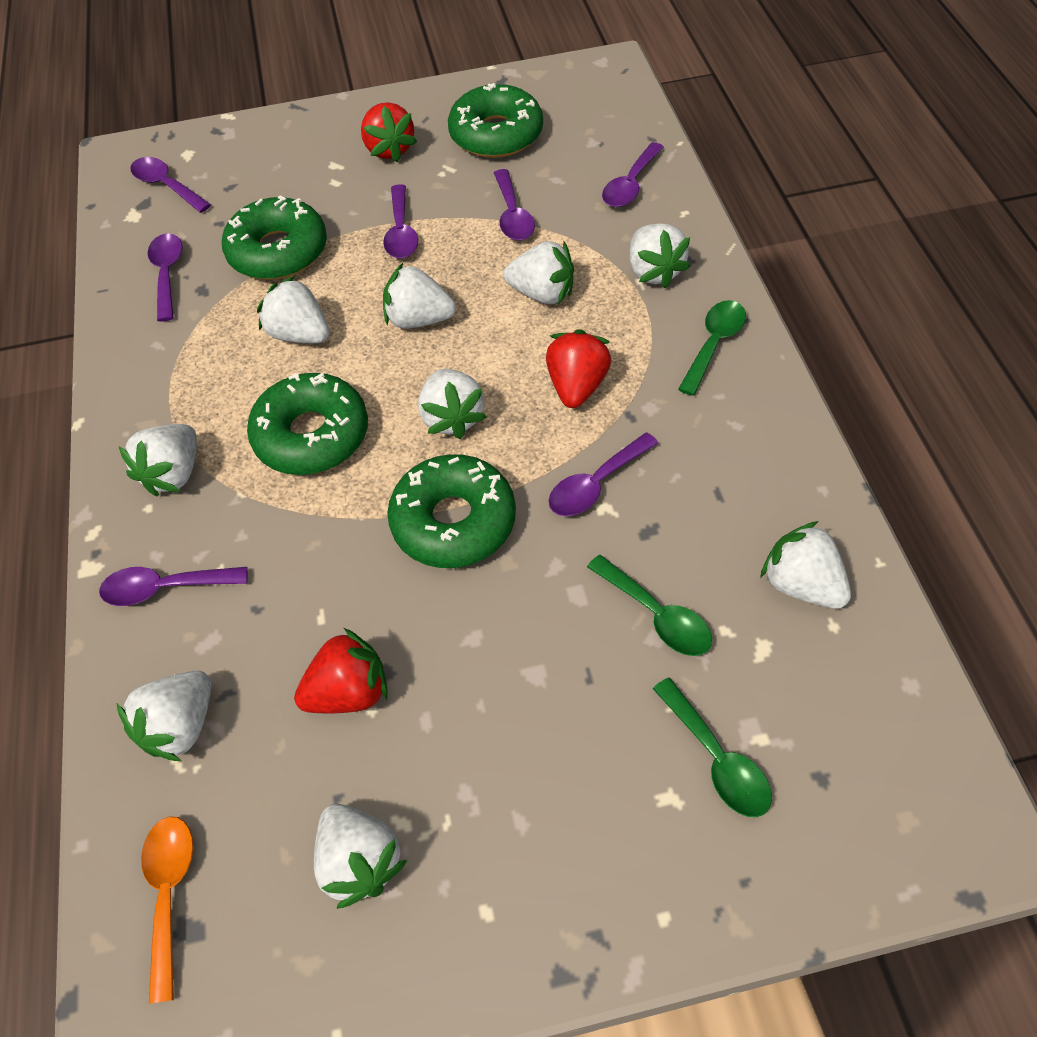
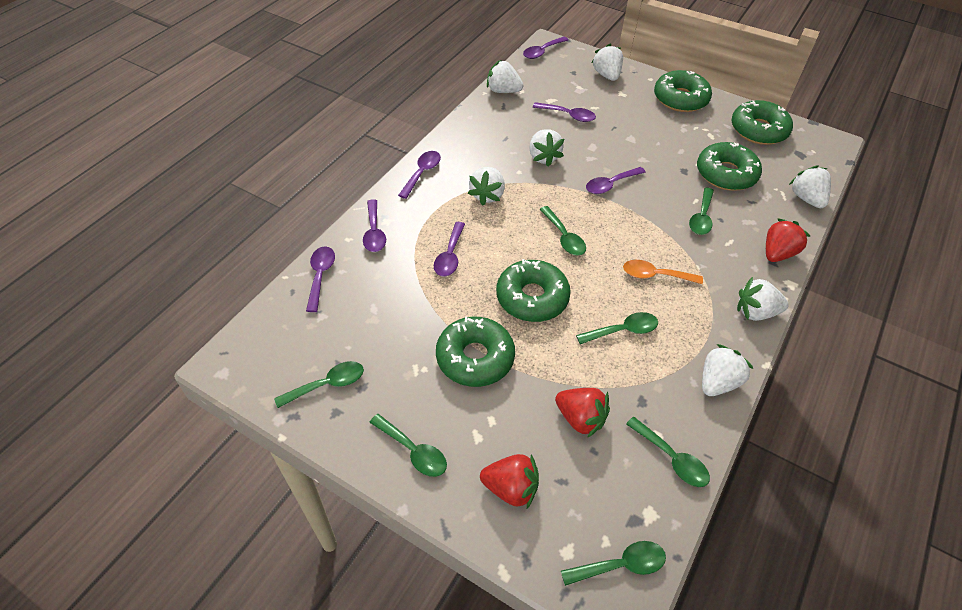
green donut: [222,195,327,280] [247,373,368,475] [387,454,516,568] [448,83,543,158] = 4 -> [436,316,515,387] [496,259,571,322] [654,70,712,112] [697,142,762,191] [731,100,793,145] = 5
green spoon: [587,555,712,656] [653,678,772,817] [678,300,746,396] = 3 -> [274,361,364,408] [369,414,447,477] [540,206,586,256] [561,541,666,586] [576,312,658,344] [626,417,710,487] [689,188,714,235] = 7
white strawberry: [116,671,211,761] [118,424,197,496] [257,276,329,343] [314,804,407,909] [383,263,456,328] [418,369,487,439] [504,241,574,304] [629,223,691,288] [760,521,851,609] = 9 -> [468,167,505,205] [487,60,523,93] [529,129,564,167] [591,44,623,81] [702,344,754,396] [737,277,789,321] [789,165,831,208] = 7

